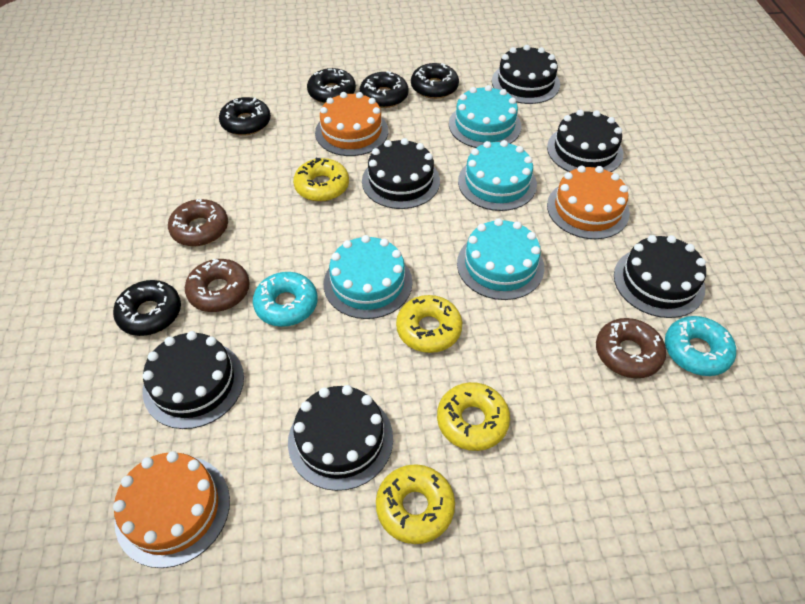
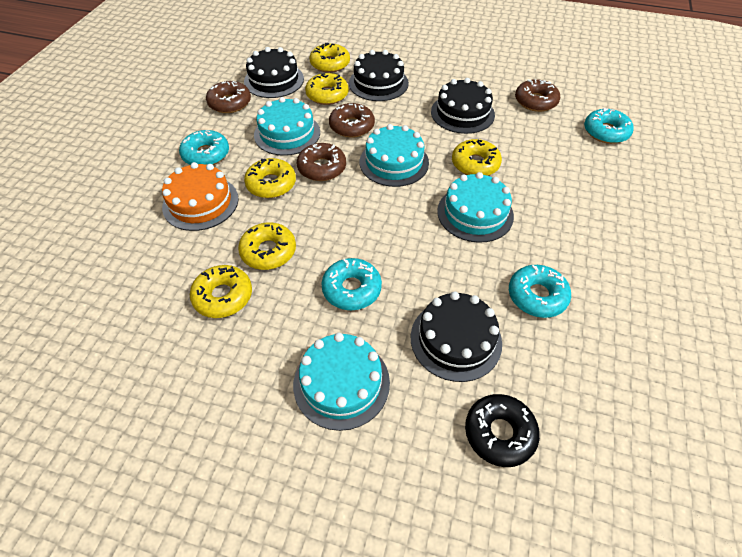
black cake: [143,331,244,429] [288,385,393,491] [362,138,440,209] [492,45,560,104] [547,110,624,172] [614,235,706,318] = 6 -> [244,47,304,98] [349,50,409,101] [411,291,502,382] [431,78,495,134] = 4
black donut: [113,280,181,336] [219,97,271,135] [307,68,356,104] [360,71,409,108] [411,63,459,99] = 5 -> [465,394,540,467] = 1
brown donut: [168,199,228,246] [185,258,250,312] [596,318,666,378] = 3 -> [206,81,251,113] [297,143,346,181] [329,103,375,138] [515,79,560,112] = 4
orange cake: [113,451,230,568] [315,92,388,156] [547,166,630,239] = 3 -> [162,162,239,231] = 1
turquoise donut: [253,272,318,327] [665,316,736,376] = 2 -> [179,130,229,165] [321,258,382,310] [509,265,571,318] [584,108,634,144] = 4
yellow donut: [293,158,349,202] [376,464,455,544] [396,295,462,353] [437,382,510,451] = 4 -> [190,265,252,318] [238,222,296,270] [244,158,296,198] [305,73,349,105] [309,43,350,73] [452,139,502,176] = 6

